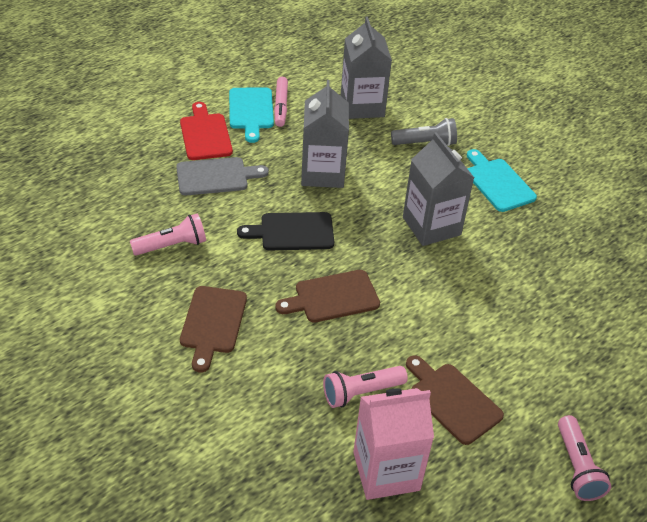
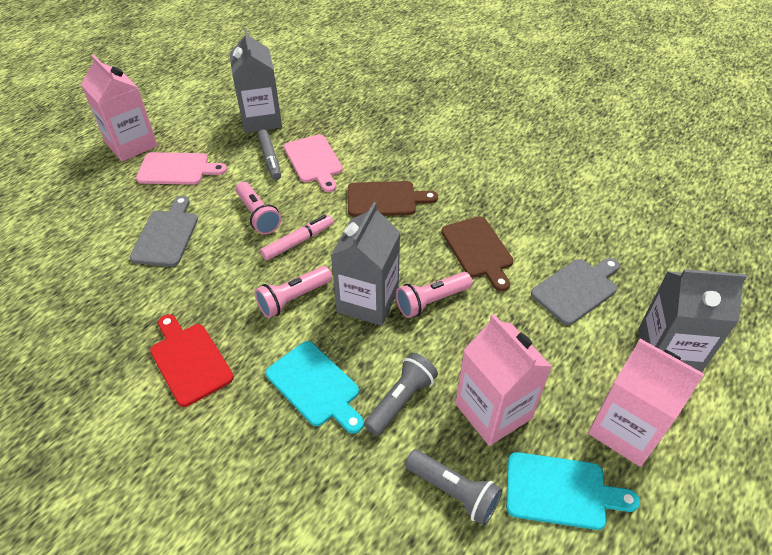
black cutting board: [237,212,334,250] = 1 -> none = 0
brown cutting board: [180,286,247,372] [275,270,380,323] [406,355,504,445] = 3 -> [348,181,438,217] [441,216,513,291] = 2
grey cutting board: [176,157,269,195] = 1 -> [130,196,198,267] [531,258,620,325] = 2
grey flashlight: [391,118,457,146] = 1 -> [364,353,438,436] [405,450,502,526] = 2
grey marker: none = 0 -> [257,129,281,180] = 1
pink carton: [353,388,434,500] = 1 -> [81,54,158,162] [455,314,552,446] [588,339,705,467] = 3
pink cutting board: none = 0 -> [136,152,227,185] [284,134,343,192] = 2

